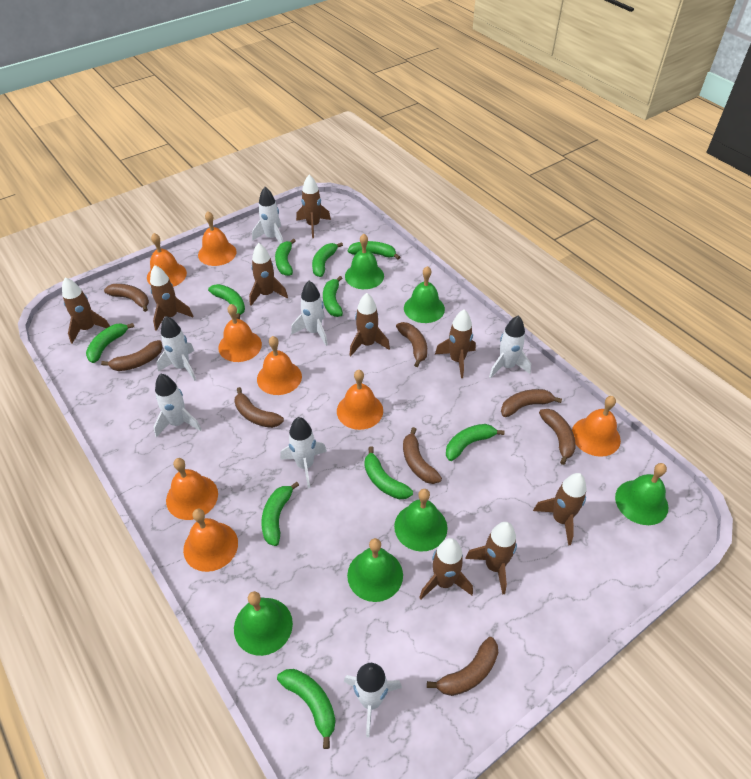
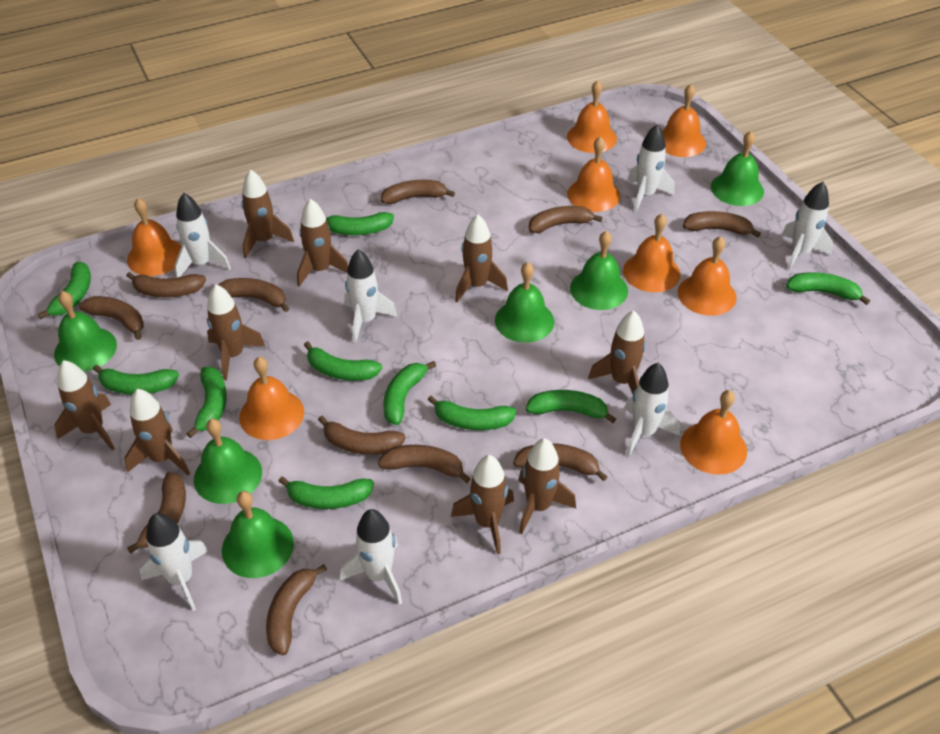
brown banana: [101,340,163,371] [104,284,149,312] [235,387,284,428] [396,322,427,367] [403,427,442,484] [427,637,498,696] [501,389,562,417] [539,409,576,465] = 8 -> [79,296,144,340] [126,272,206,297] [127,472,186,554] [219,278,289,312] [266,564,327,655] [318,416,406,455] [378,445,471,483] [381,180,455,204] [513,443,608,481] [529,206,603,233] [683,211,761,238] = 11

